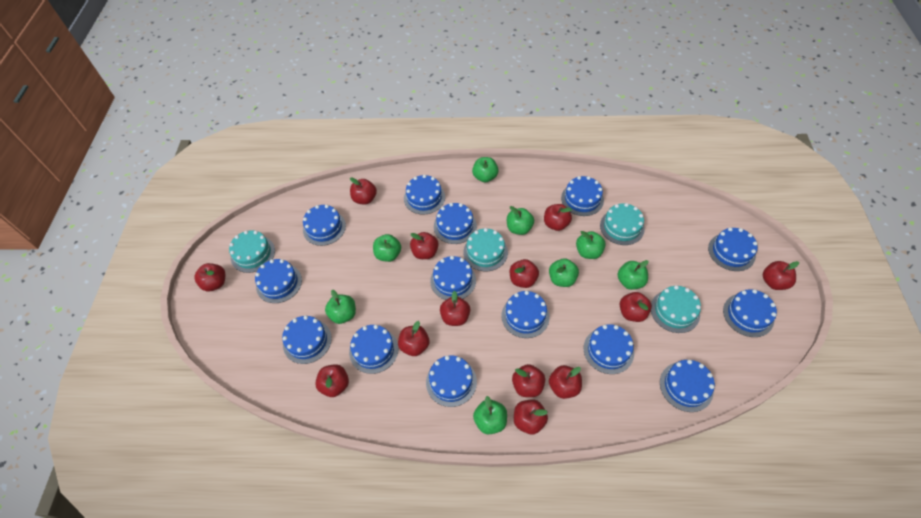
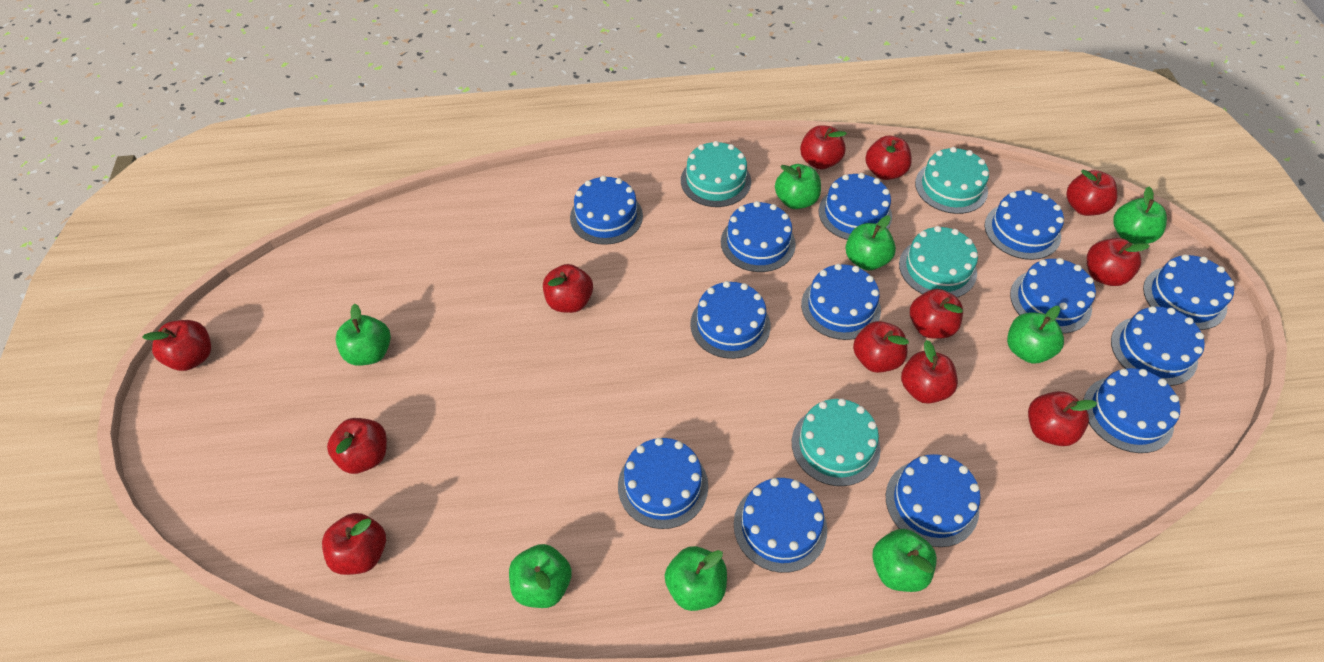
blue cake: [255,259,302,303] [282,316,332,364] [303,205,346,246] [349,325,398,374] [404,175,445,215] [426,356,477,407] [430,256,476,300] [434,203,477,244] [502,291,550,338] [561,176,604,216] [584,324,634,374] [660,360,715,412] [708,228,758,271] [723,289,777,337] = 14 -> [570,176,643,245] [618,438,708,529] [690,281,770,359] [721,201,796,272] [734,478,827,573] [801,264,881,340] [819,173,892,240] [886,454,980,547] [985,189,1064,260] [1010,258,1096,334] [1083,368,1180,453] [1111,306,1205,386] [1143,254,1234,330] = 13
red apple: [194,263,225,291] [315,365,349,397] [350,177,377,204] [398,321,429,356] [410,232,439,259] [440,291,470,326] [510,259,539,288] [512,364,545,397] [514,399,548,434] [544,204,572,231] [549,365,582,399] [620,292,652,322] [763,261,799,290] = 13 -> [142,320,211,371] [322,513,386,575] [327,418,387,474] [543,264,593,313] [800,125,847,170] [853,321,909,373] [865,136,912,180] [901,340,958,404] [910,289,963,339] [1028,391,1097,446] [1066,170,1118,216] [1087,238,1150,286] = 12

